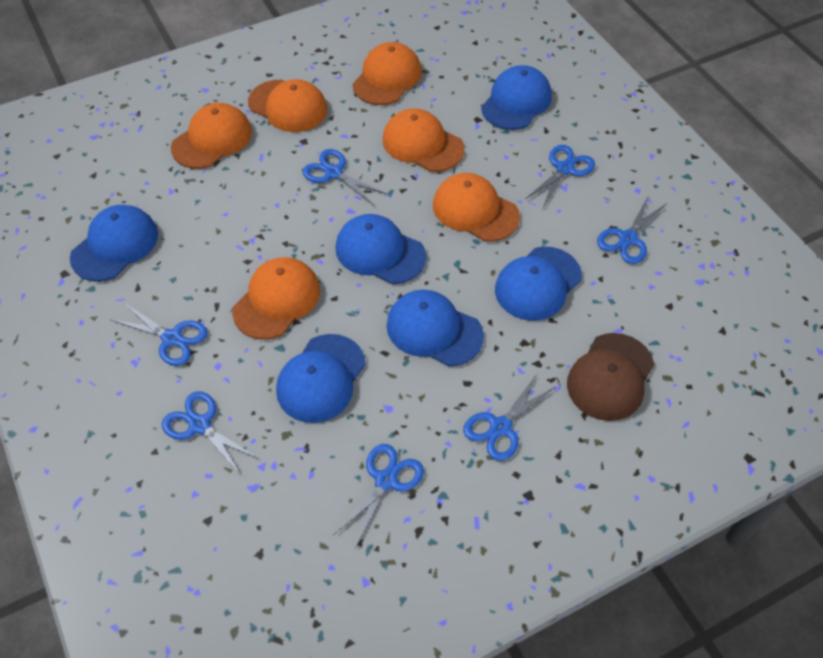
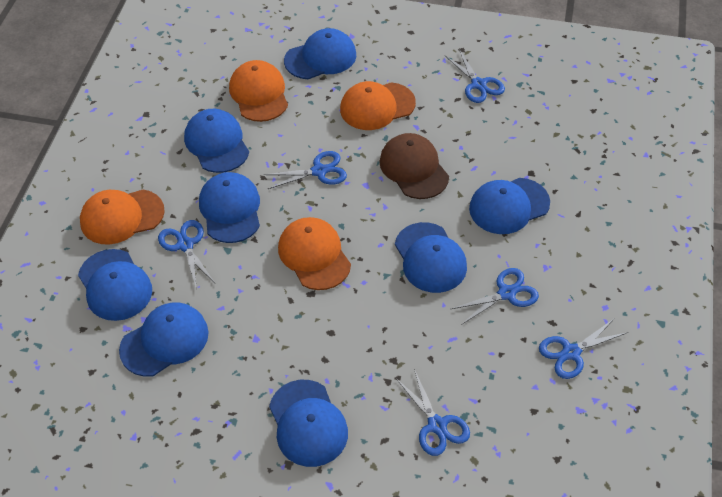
blue cap: [70,205,158,282] [276,334,366,423] [336,214,426,284] [387,290,484,366] [481,65,552,130] [495,247,582,321] = 6 -> [78,249,152,321] [119,303,208,377] [184,109,249,173] [199,172,260,243] [269,380,348,467] [284,28,356,79] [395,222,467,293] [469,178,550,234] = 8
blue scissors: [110,303,208,366] [162,391,259,475] [302,149,387,205] [333,444,424,548] [463,374,555,461] [525,145,595,208] [597,197,667,264] = 7 -> [158,220,215,290] [263,151,347,189] [396,369,470,456] [445,49,505,103] [451,268,539,325] [539,318,628,379] = 6
orange cap: [171,103,252,169] [232,257,320,340] [248,79,327,132] [352,42,422,105] [383,108,465,172] [433,173,520,242] = 6 -> [80,189,165,245] [229,60,288,122] [278,217,351,290] [340,81,416,130] = 4

